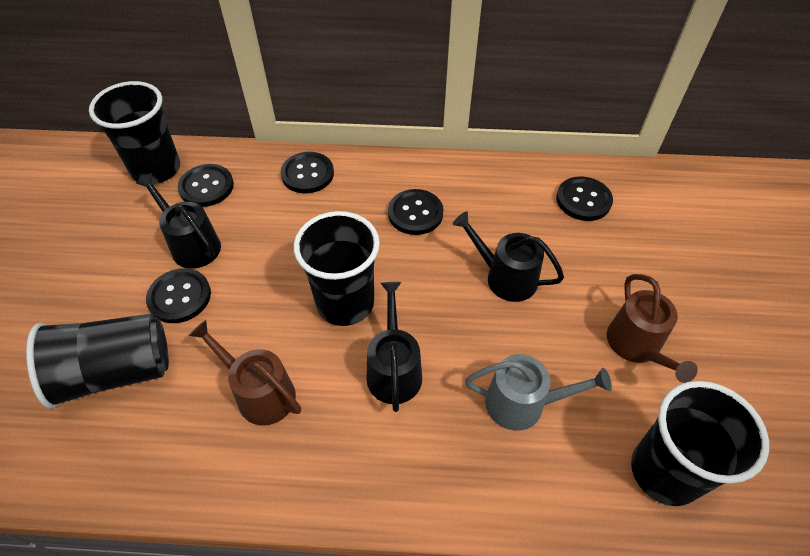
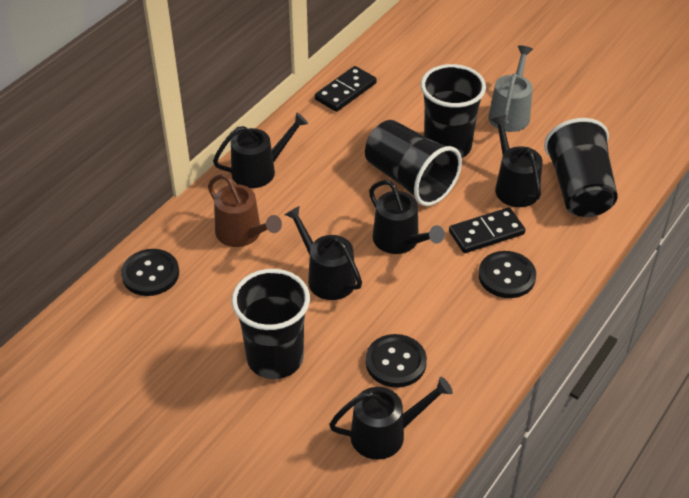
black button: [146,268,211,323] [178,164,234,207] [280,152,334,193] [388,189,443,235] [556,176,613,221] = 5 -> [121,249,179,296] [366,334,427,388] [479,251,536,298] = 3
black domino: none = 0 -> [315,66,377,112] [449,207,525,253] = 2
black watering can: [136,173,221,269] [367,282,422,412] [453,211,564,302] = 3 -> [213,112,308,188] [284,206,362,300] [329,377,453,460] [369,180,445,254] [491,115,543,207] = 5
brown watering can: [189,320,301,426] [607,274,698,383] = 2 -> [208,174,282,247] = 1

